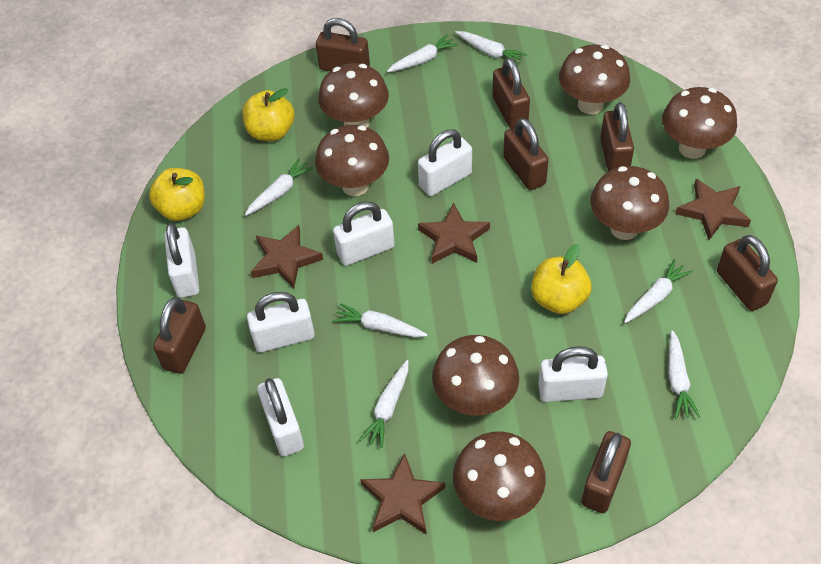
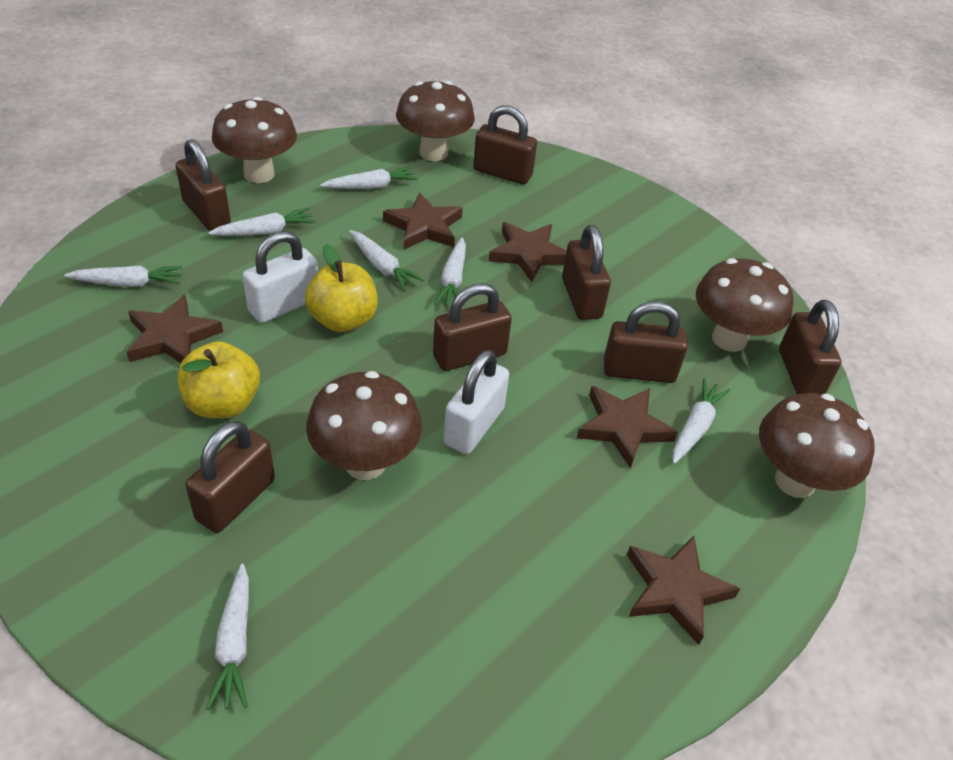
brown mushroom: [315,125,389,196] [318,63,389,128] [432,335,519,416] [453,432,546,521] [559,45,630,114] [590,166,669,240] [662,87,737,159] = 7 -> [212,97,297,183] [306,371,422,480] [396,81,475,161] [696,258,793,352] [759,393,875,498] = 5
brown star: [251,225,323,289] [360,453,445,535] [418,203,490,264] [675,179,751,240] = 4 -> [127,294,223,363] [383,192,463,250] [488,222,567,282] [577,386,678,469] [627,536,740,645] = 5
white padlock: [164,223,199,298] [247,292,315,352] [257,378,304,456] [333,202,395,266] [418,129,472,196] [538,347,608,402] = 6 -> [243,231,318,323] [443,350,509,454] = 2
yellow apple: [149,168,205,221] [243,88,295,141] [531,244,592,314] = 3 -> [178,341,260,418] [305,244,378,332] = 2

